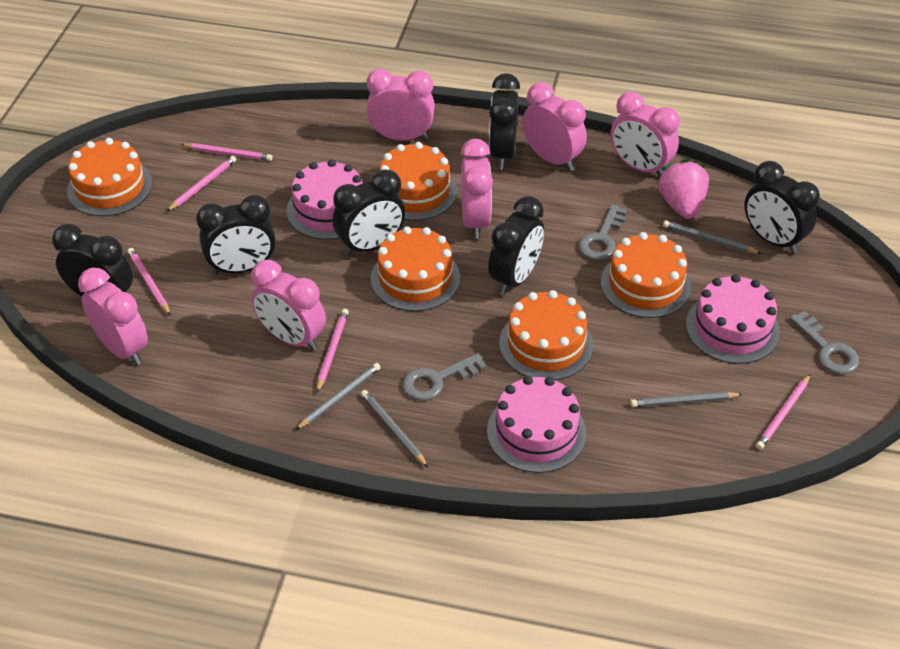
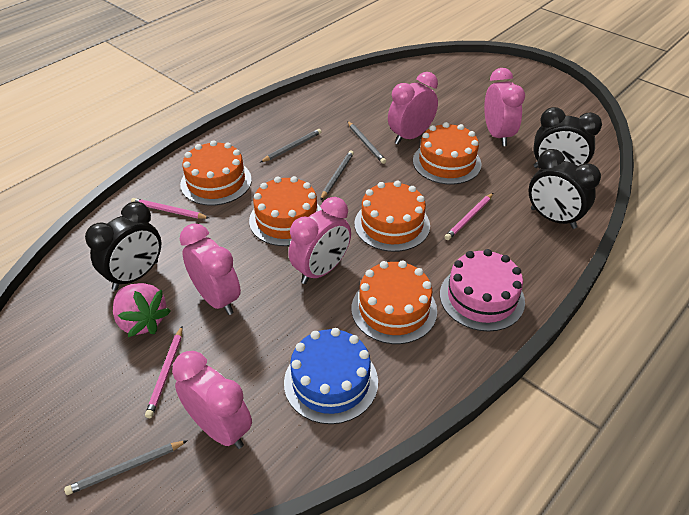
black clock: [52,224,133,297] [196,195,276,275] [333,170,405,256] [488,196,544,295] [489,73,520,170] [744,161,820,254] = 6 -> [85,202,161,290] [528,149,601,229] [533,107,602,168] = 3
blue cake: none = 0 -> [284,328,378,424] = 1
grey key: [403,353,486,401] [579,205,627,260] [790,311,859,374] = 3 -> none = 0
pink cake: [287,159,363,240] [487,376,586,473] [686,274,780,364] = 3 -> [440,249,525,332] = 1
pink clock: [78,267,148,366] [251,260,326,351] [367,69,435,140] [460,139,493,239] [522,82,587,171] [610,92,680,178] = 6 -> [172,351,252,449] [180,223,241,315] [289,197,351,284] [388,72,438,144] [484,68,525,146] = 5
pink pencil: [127,248,170,315] [166,156,236,212] [180,143,273,161] [316,309,349,392] [756,374,810,450] = 5 -> [131,198,209,219] [145,326,183,418] [444,193,493,240] = 3

